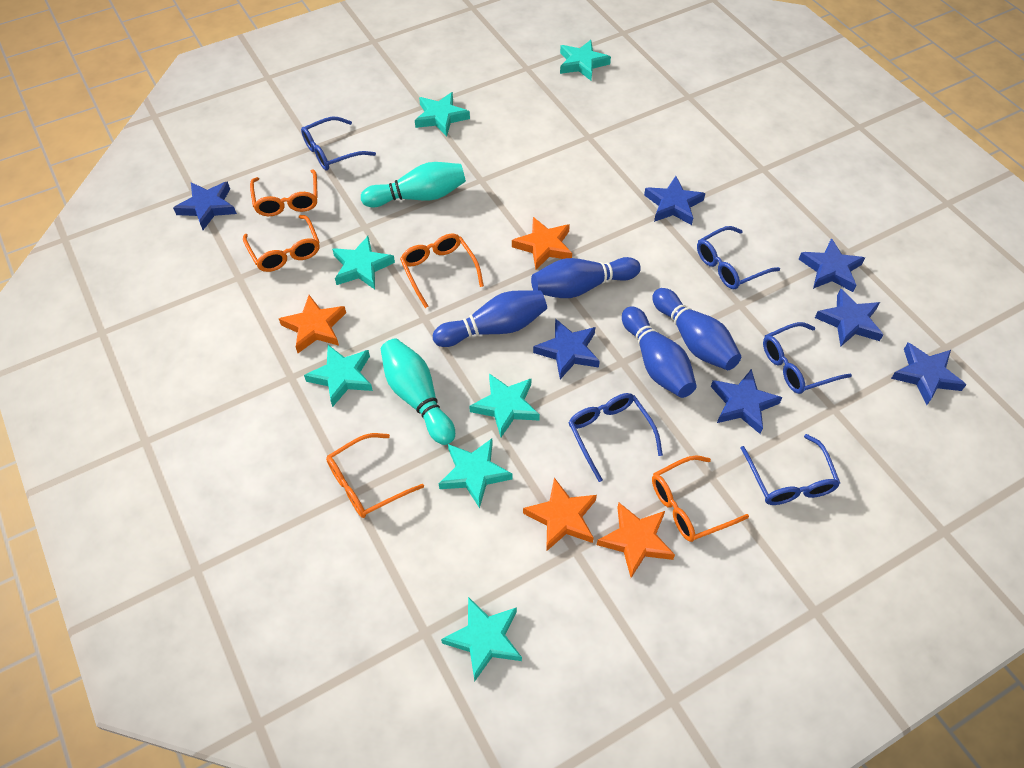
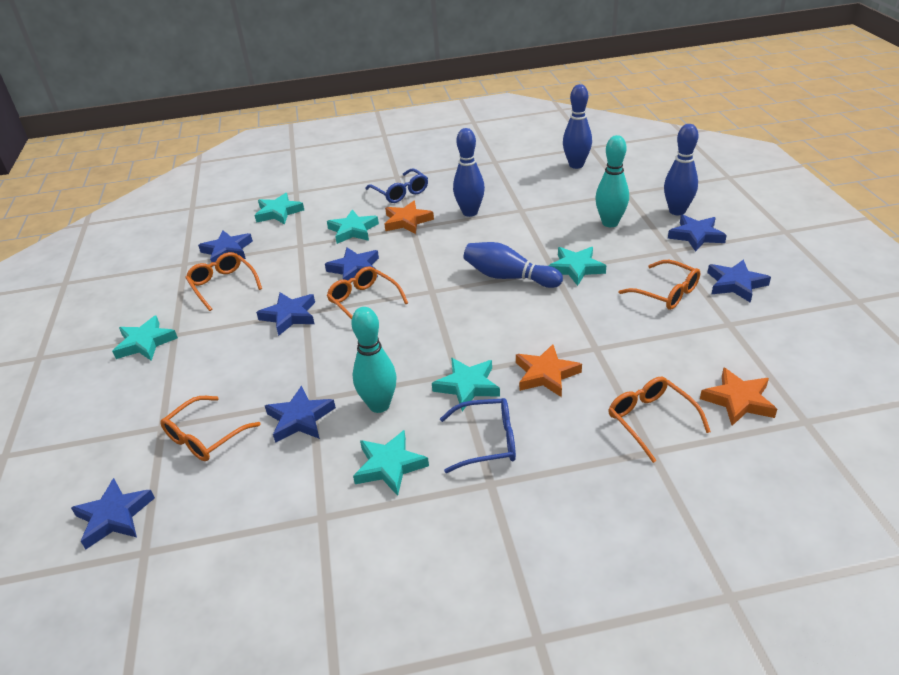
blue glasses: [301,117,376,170] [568,393,663,482] [697,226,780,289] [741,434,840,505] [763,322,852,394] = 5 -> [366,168,428,203] [440,398,516,473] = 2
orange star: [279,295,346,353] [512,217,572,270] [523,478,597,551] [597,503,675,578] = 4 -> [384,201,434,234] [516,344,582,397] [700,368,777,426] = 3
turquoise star: [304,345,373,407] [332,236,395,289] [415,92,470,137] [439,439,512,508] [441,597,522,681] [469,373,540,437] [560,40,611,80] = 7 -> [112,316,178,361] [255,193,304,224] [327,210,379,244] [353,430,429,496] [432,358,500,411] [548,247,606,286] = 6

